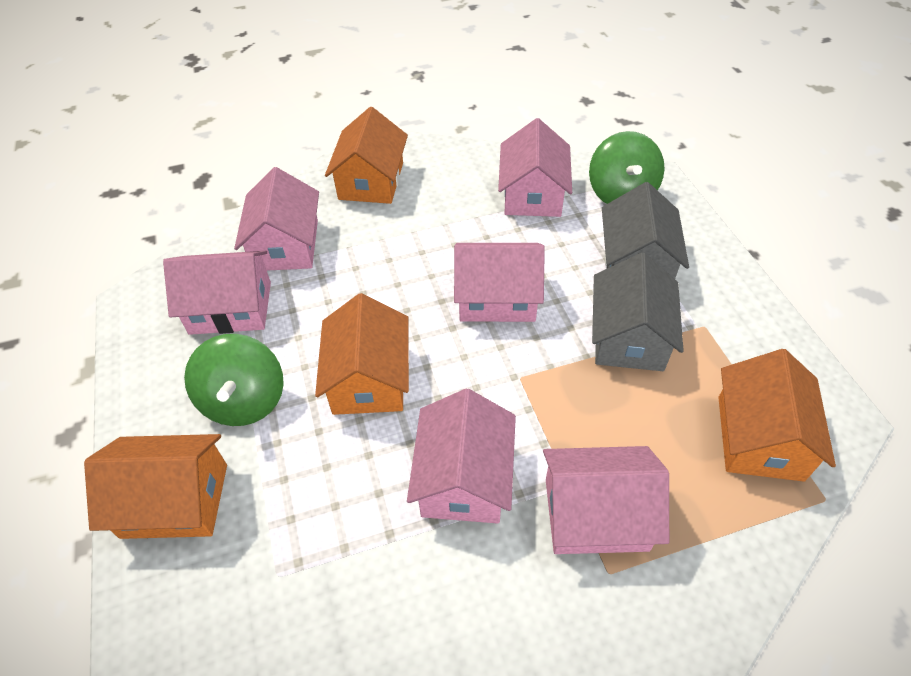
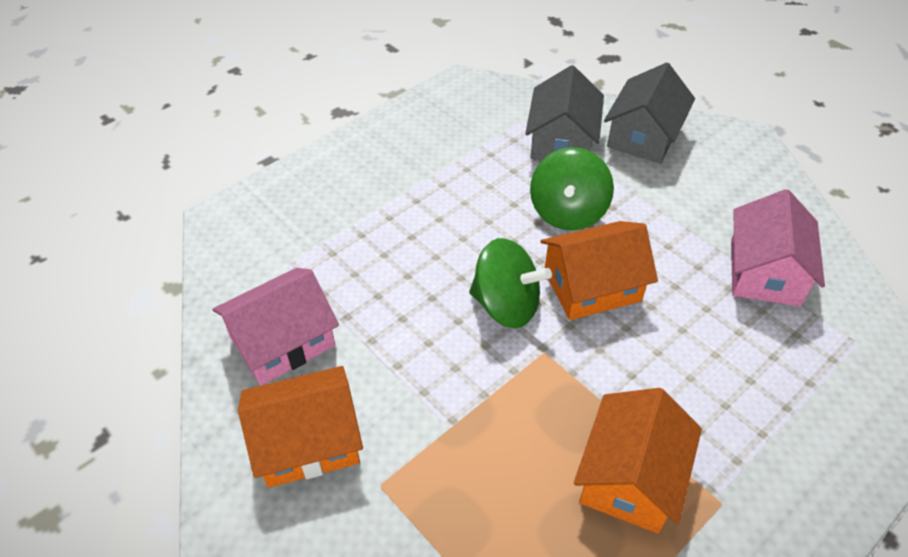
orange house: [84,434,227,539] [315,293,409,415] [325,107,408,204] [718,349,836,482] = 4 -> [238,366,363,488] [540,221,658,320] [574,388,702,533] = 3
pink house: [163,251,271,335] [234,167,319,271] [407,389,516,524] [454,243,545,322] [498,118,572,217] [543,446,669,554] = 6 -> [213,268,339,386] [731,189,825,307] = 2

